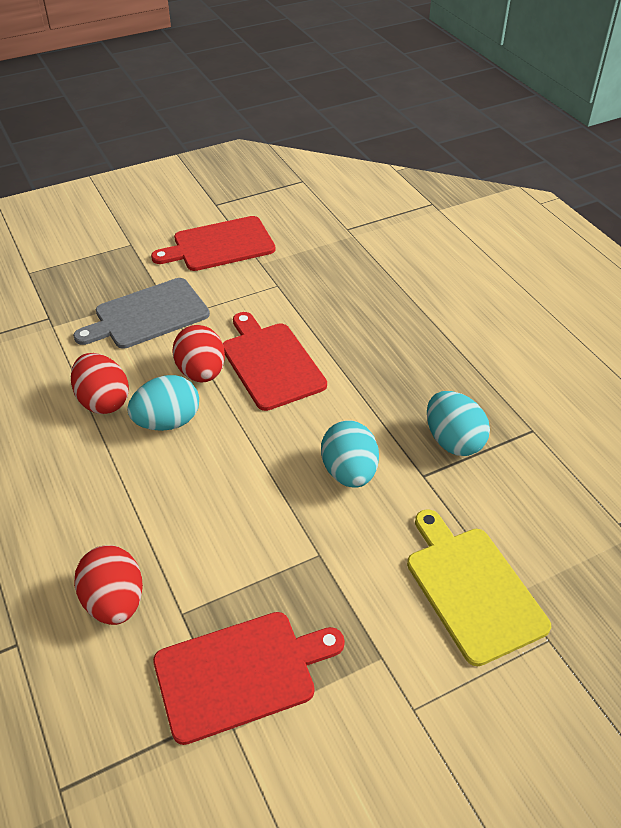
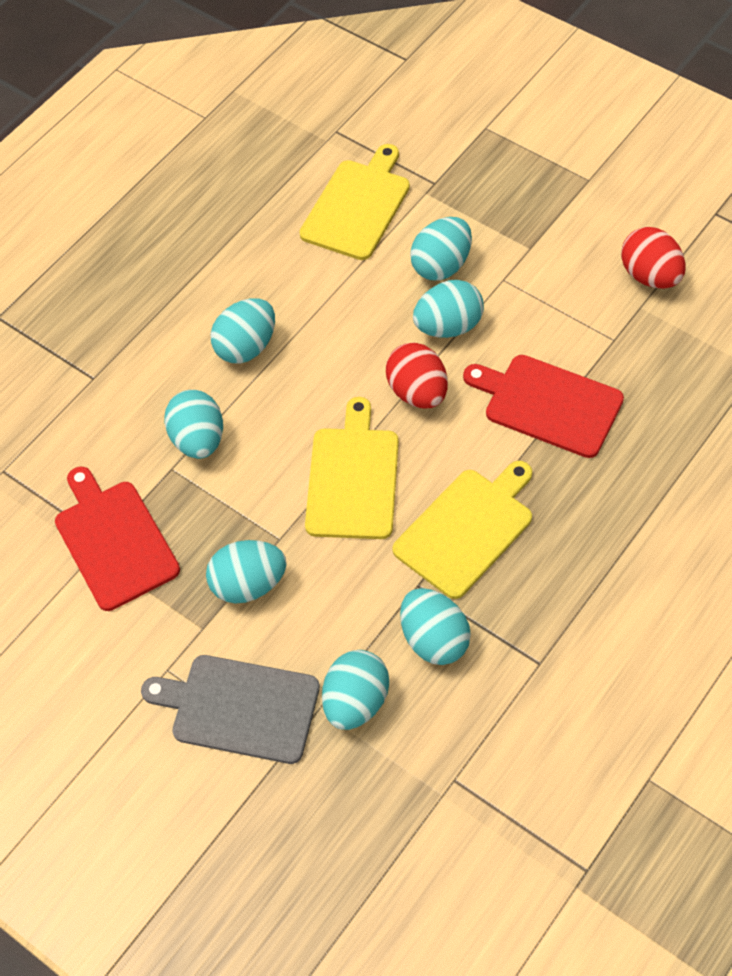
red cutting board: [151,216,276,271] [153,612,345,745] [223,312,327,411] = 3 -> [55,467,180,611] [463,355,624,458] = 2
red egg: [71,353,129,414] [74,545,143,625] [172,325,225,382] = 3 -> [386,343,448,408] [621,227,686,289] = 2
turquoise egg: [127,375,199,431] [321,420,379,488] [427,391,490,456] = 3 -> [164,390,223,459] [206,540,287,603] [211,298,275,363] [322,650,389,730] [400,588,471,665] [410,217,472,280] [413,280,484,338] = 7
yellow cutting board: [407,509,551,666] = 1 -> [299,144,410,260] [305,397,399,539] [392,461,532,599] = 3

